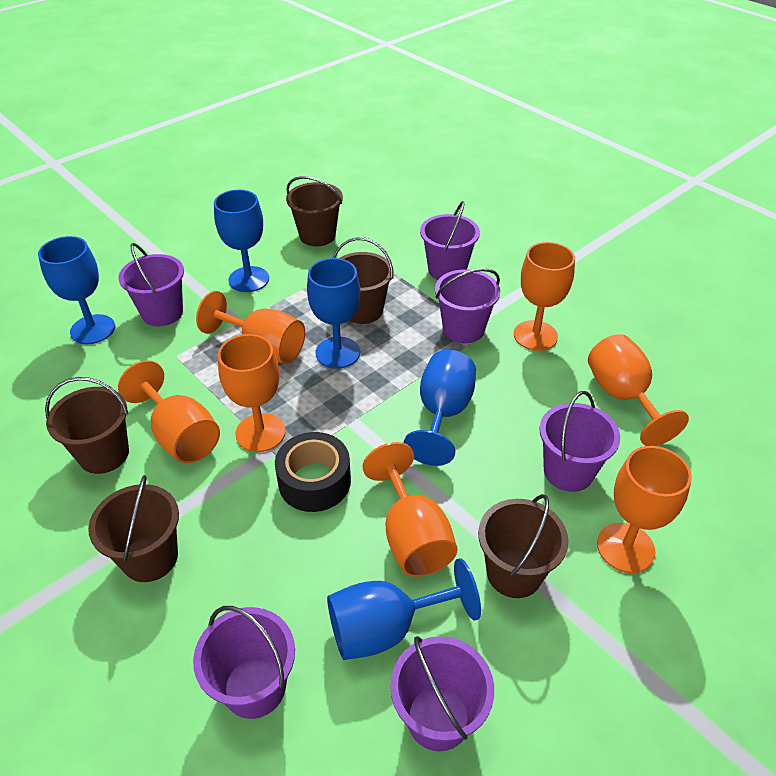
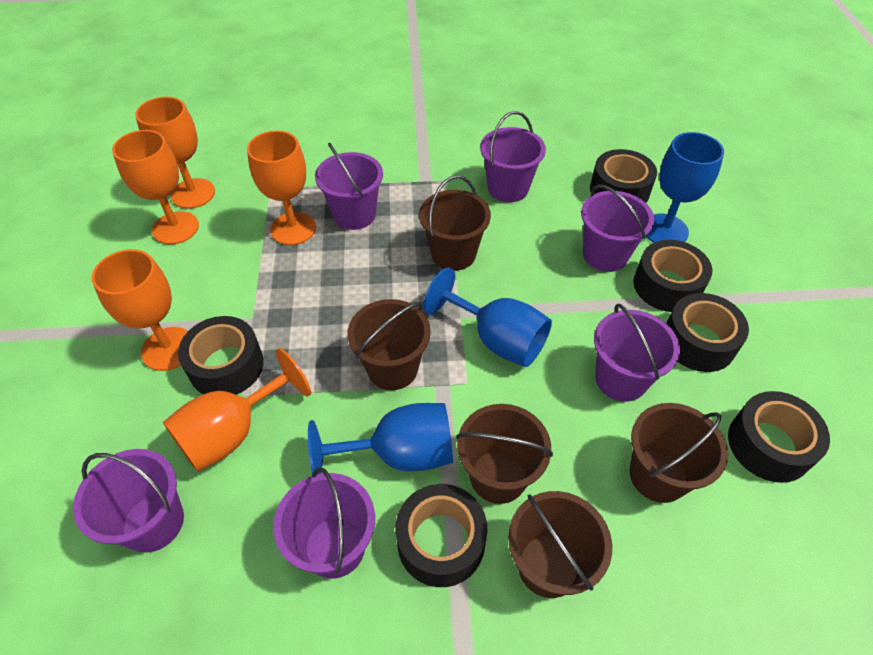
black tape: [275,432,351,512] = 1 -> [178,316,264,395] [395,484,488,587] [590,149,657,203] [633,240,712,312] [666,293,749,372] [728,391,830,483] = 6
blue goblet: [38,236,115,344] [214,190,269,292] [307,258,360,369] [327,558,481,660] [404,350,476,466] = 5 -> [308,403,453,474] [423,268,552,367] [646,132,724,243] = 3
orange goblet: [118,360,220,463] [196,291,305,364] [218,334,286,452] [363,442,458,577] [514,242,575,351] [588,334,689,446] [597,446,692,573] = 7 -> [92,249,188,371] [112,130,199,245] [135,97,215,209] [163,348,311,472] [247,130,316,245] = 5

